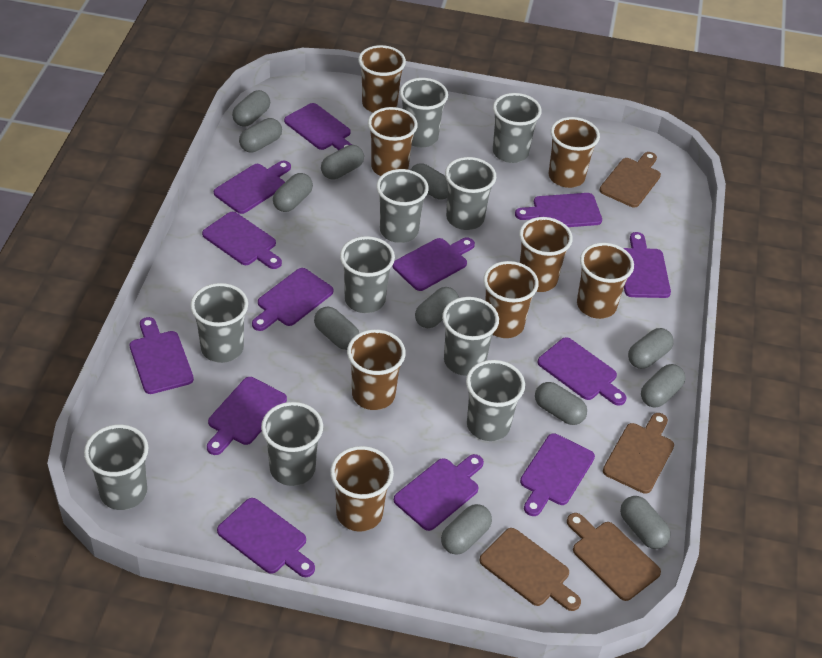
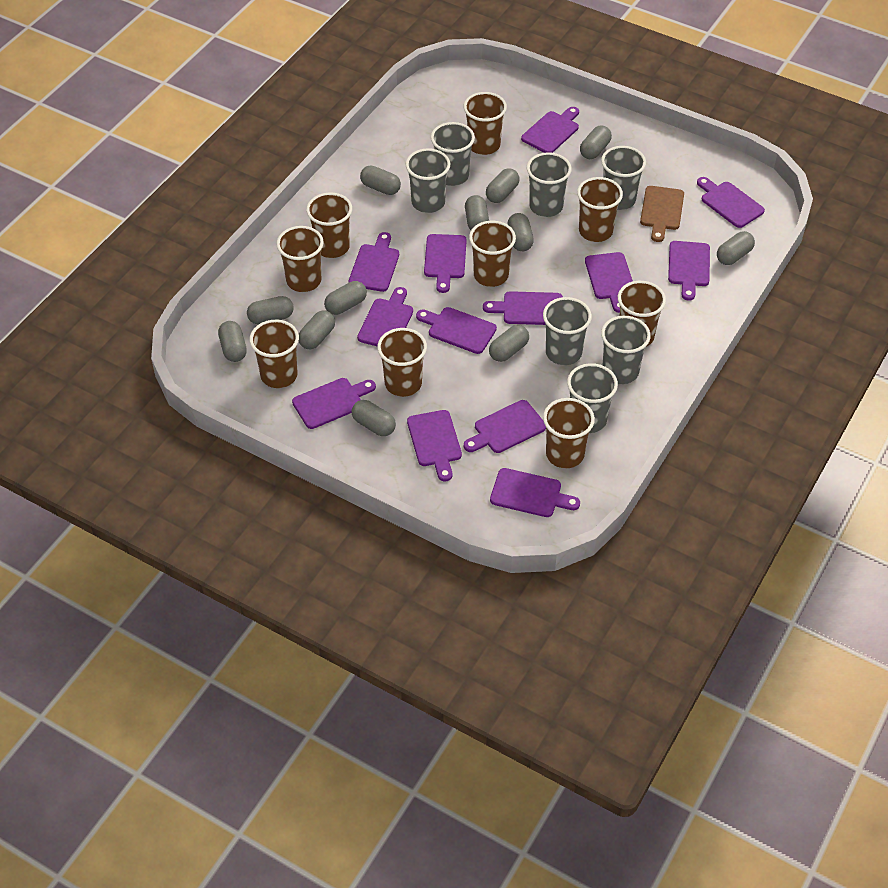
brown cup: [330,446,394,532] [347,329,406,410] [358,45,406,113] [368,107,418,176] [483,261,539,338] [519,217,573,292] [549,117,600,188] [577,243,634,319] = 8 -> [249,320,299,388] [277,226,324,292] [306,193,352,258] [377,328,427,397] [463,92,507,155] [469,221,516,287] [543,398,595,468] [577,177,623,242] [618,281,666,347] = 9
brown cutting board: [480,528,581,611] [567,513,661,601] [599,152,661,207] [603,413,674,494] = 4 -> [640,186,684,242] = 1
grey cup: [84,424,149,510] [190,283,248,363] [261,402,323,486] [340,236,395,313] [376,169,429,243] [400,78,448,147] [442,297,499,376] [445,157,496,230] [466,360,525,441] [493,93,542,163] = 10 -> [406,148,450,213] [431,122,475,186] [527,152,572,217] [543,297,592,365] [567,363,618,433] [601,146,646,210] [601,316,651,384] = 7

